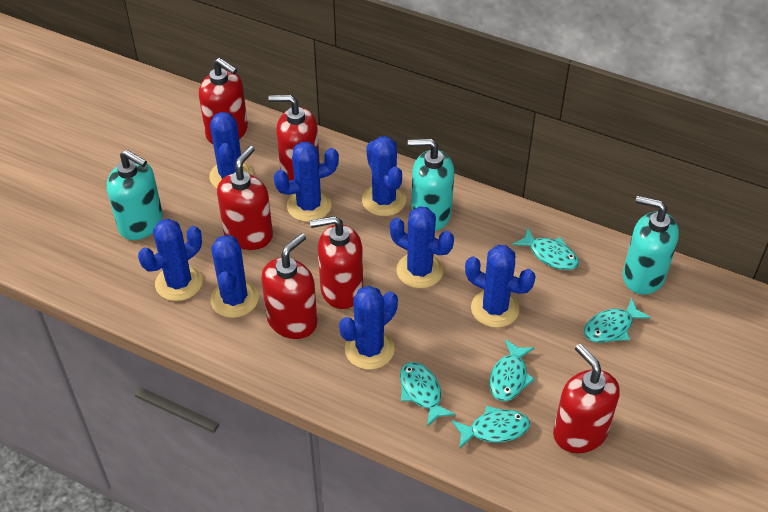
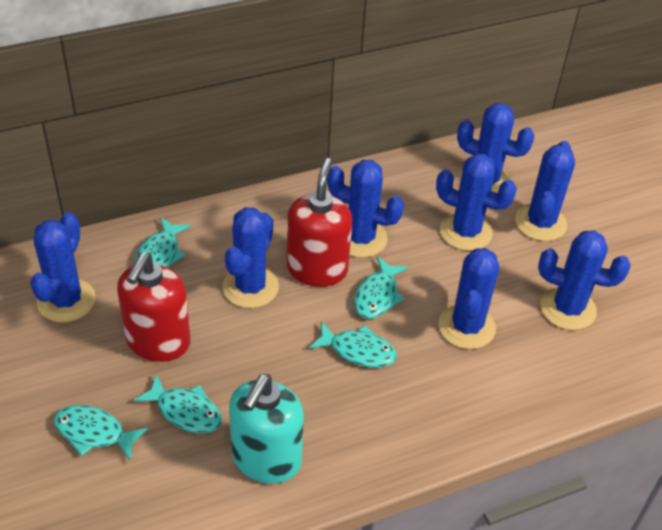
red soap dispenser: [199,58,248,144] [217,146,273,250] [262,233,317,339] [268,95,320,181] [310,216,363,309] [553,344,620,453] = 6 -> [117,252,191,362] [287,158,352,287] = 2
turquoise soap dispenser: [107,150,163,240] [408,139,454,231] [623,196,679,295] = 3 -> [229,374,304,484] = 1

